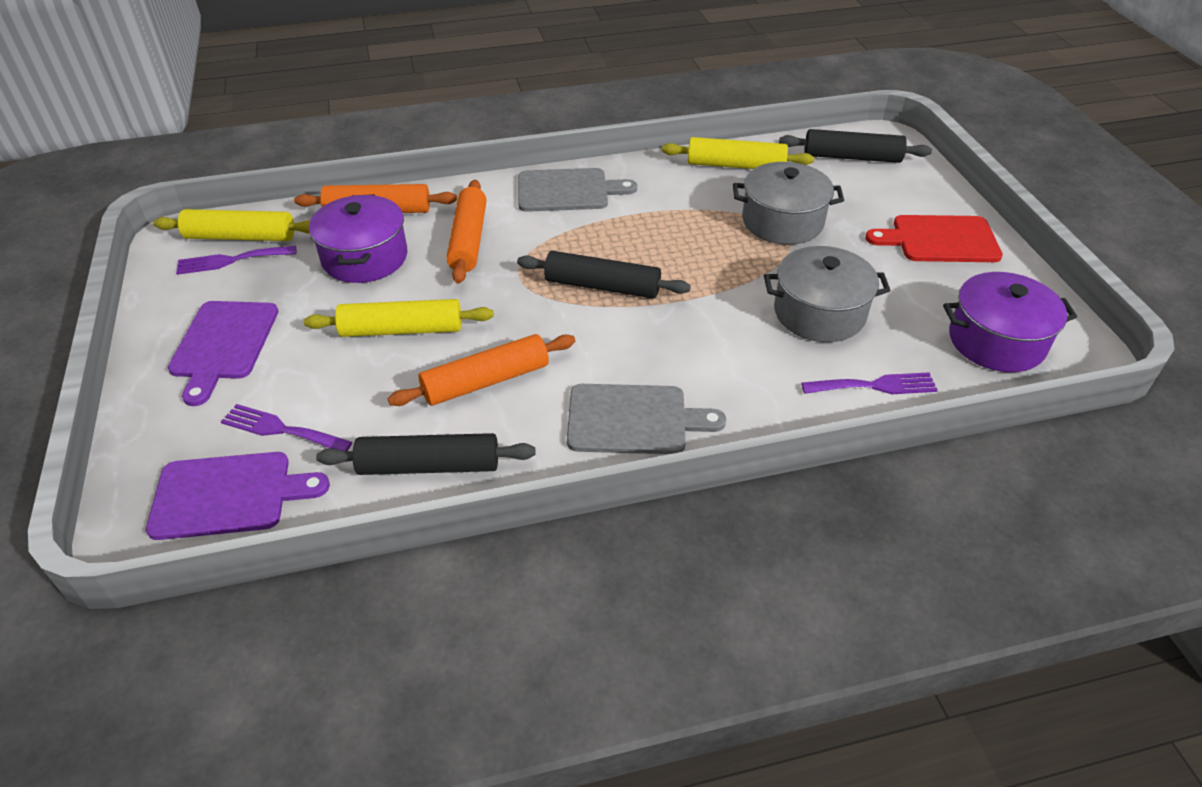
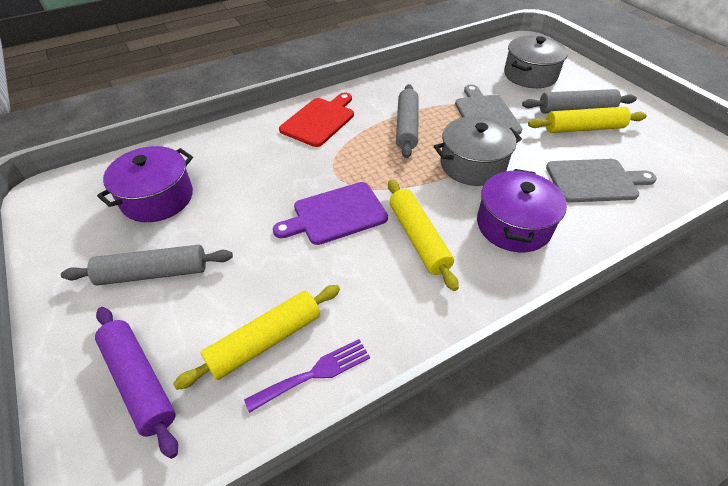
black rolling pin: [316,433,536,475] [517,251,691,298] [779,129,932,163] = 3 -> none = 0
grey rolling pin: none = 0 -> [61,245,233,285] [396,84,419,158] [522,89,637,114] = 3
orange rolling pin: [294,184,457,213] [388,334,575,406] [446,180,486,284] = 3 -> none = 0
purple cutting board: [146,452,330,540] [168,301,278,406] = 2 -> [273,182,388,245] = 1
purple fork: [176,246,296,275] [221,404,352,451] [801,372,938,394] = 3 -> [244,339,370,413] = 1
purple rolling pin: none = 0 -> [95,307,178,459] = 1

